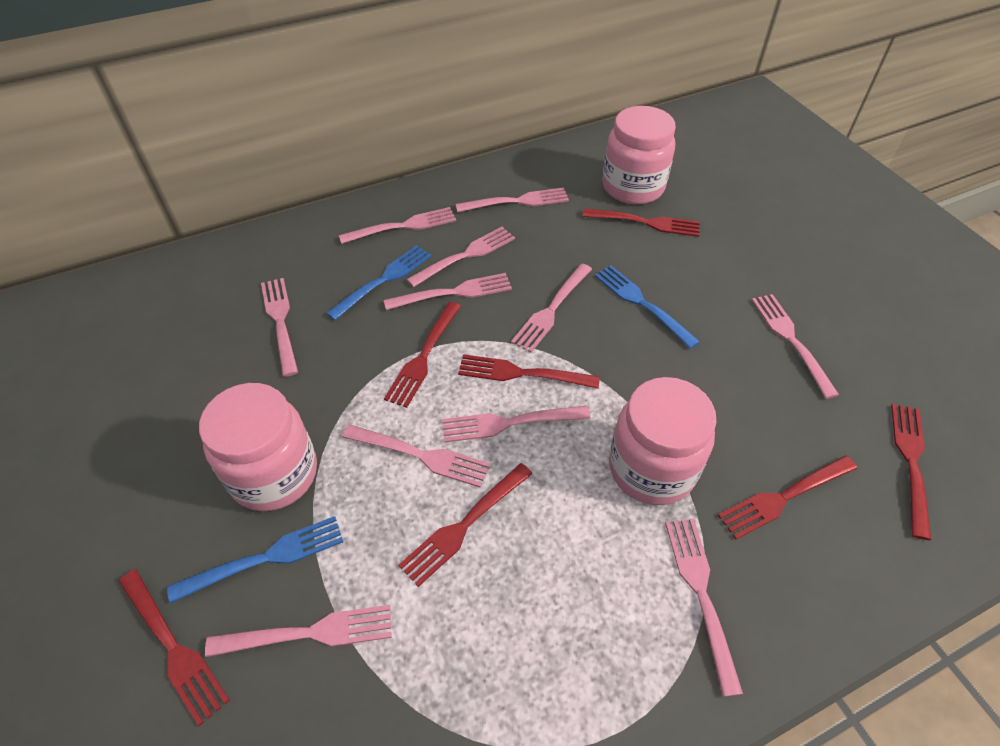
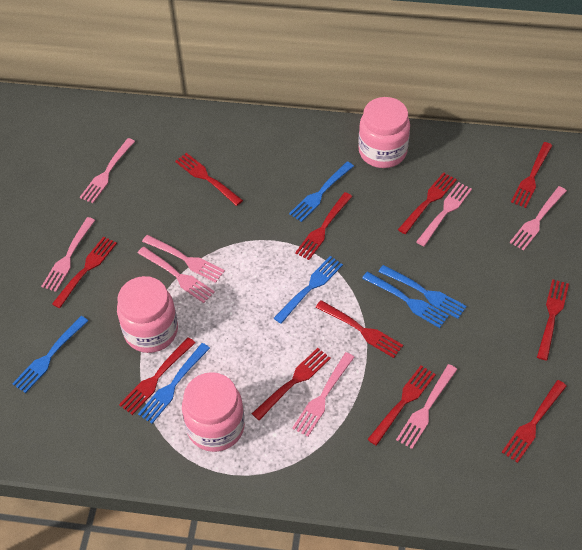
blue fork: [167,516,343,604] [326,245,432,320] [595,265,700,349] = 3 -> [12,316,88,393] [138,343,210,424] [274,256,343,324] [289,161,354,222] [362,272,449,328] [378,265,467,319] = 6
pink fork: [205,605,392,657] [261,278,298,377] [339,207,456,244] [342,424,490,488] [384,273,512,310] [406,227,515,287] [442,406,590,442] [455,188,569,212] [511,263,592,353] [665,519,743,697] [752,294,839,399] = 11 -> [41,217,95,292] [80,138,135,203] [138,247,215,303] [142,235,225,283] [292,352,354,437] [396,364,457,449] [416,182,472,246] [510,186,567,251] = 8
red fork: [118,569,230,726] [384,302,461,408] [398,463,533,587] [458,354,600,389] [583,208,700,237] [718,456,857,539] [891,403,931,540] = 7 -> [52,236,117,308] [119,337,195,415] [175,153,243,206] [252,348,331,420] [295,192,352,260] [316,300,403,358] [367,366,436,446] [398,172,457,234] [502,380,567,463] [511,142,553,208] [537,279,569,361] = 11

